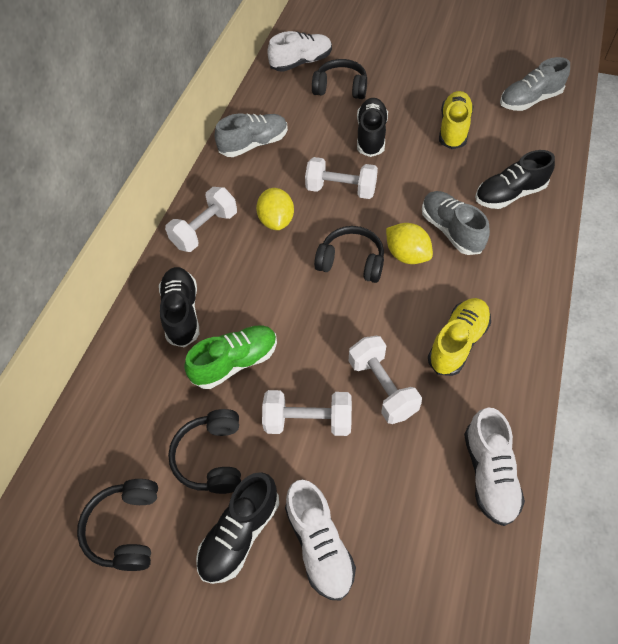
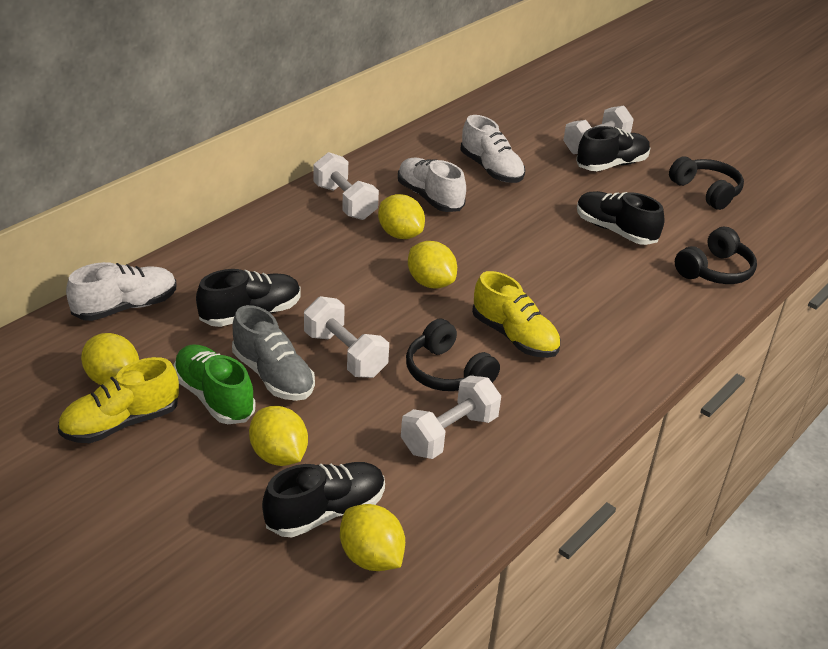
black headphones: [77,479,158,571] [168,409,241,494] [312,59,367,99] [314,226,384,283] = 4 -> [406,319,500,391] [669,156,744,210] [675,227,757,284] = 3
grey shoe: [214,113,288,157] [422,191,490,255] [500,57,570,111] = 3 -> [232,305,315,401] = 1
yellow lemon: [256,188,294,230] [386,223,433,264] = 2 -> [81,333,139,385] [249,406,308,466] [340,504,405,571] [378,194,425,239] [408,241,457,289] = 5

